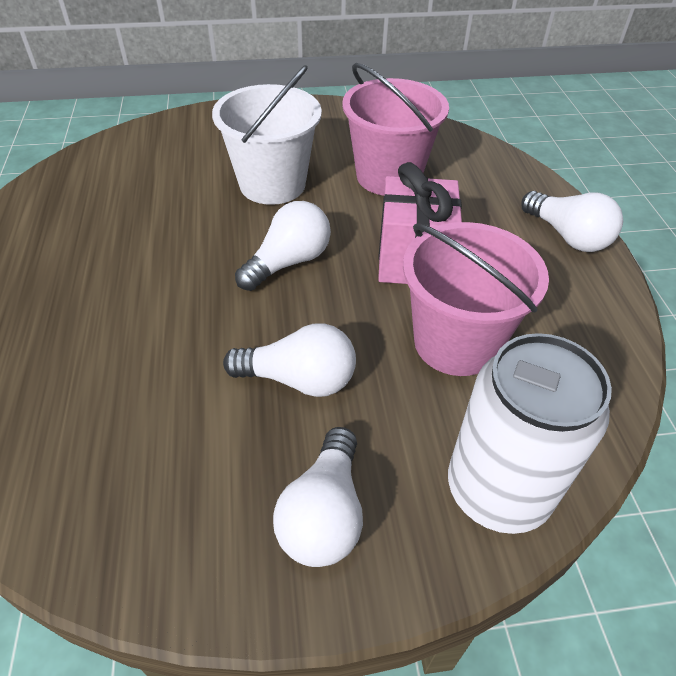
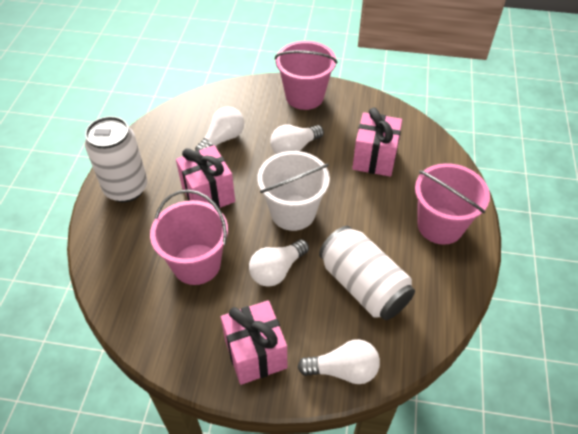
pink bucket: [342,63,449,196] [403,222,549,376] = 2 -> [150,189,228,285] [275,41,337,110] [415,163,490,245] = 3
pink gift: [378,162,462,284] = 1 -> [176,145,235,208] [221,300,287,385] [352,108,402,177] = 3
white can: [448,333,612,534] = 1 -> [85,116,148,202] [319,226,415,320] = 2

